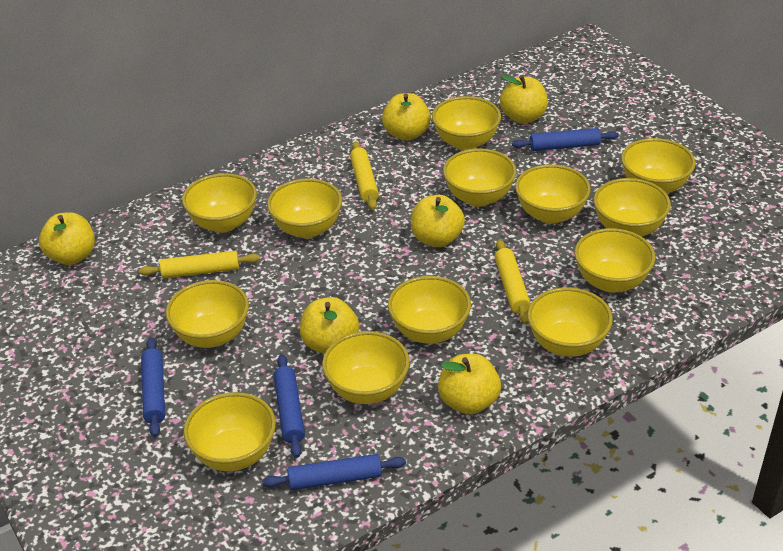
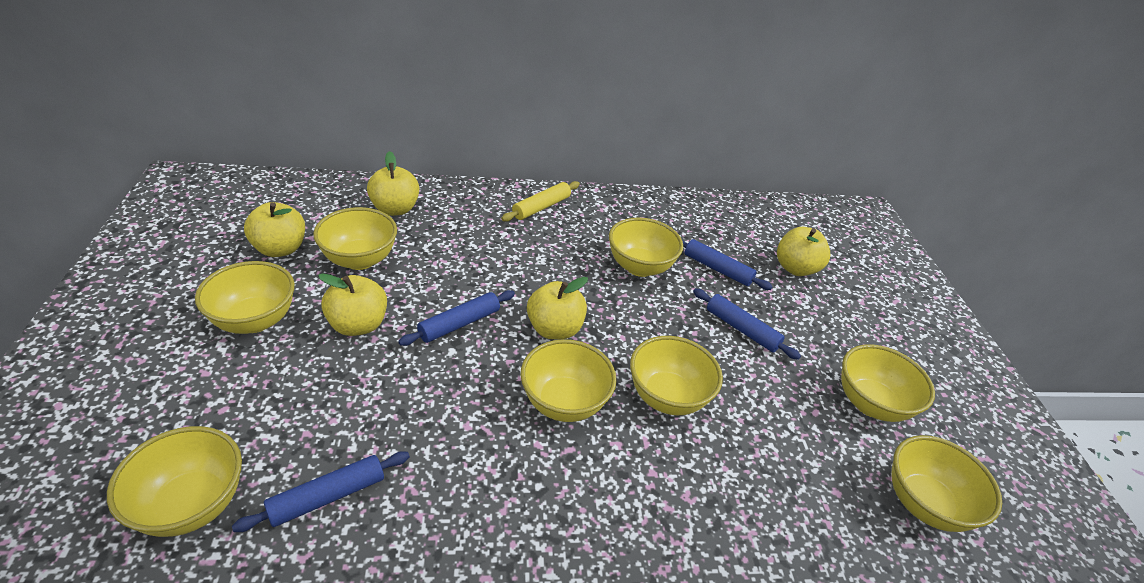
yellow apple: [39,212,95,265] [300,297,359,354] [382,93,431,141] [411,195,465,247] [438,354,501,415] [500,75,548,124] = 6 -> [244,202,305,257] [318,273,387,336] [367,151,419,216] [527,277,588,339] [777,227,830,276] = 5
yellow bowl: [166,280,249,348] [182,173,257,233] [184,392,276,471] [267,178,342,238] [322,331,410,404] [388,276,471,344] [432,96,501,150] [443,148,517,207] [515,164,591,224] [527,287,613,357] [574,228,656,293] [593,178,671,237] [621,138,696,193] = 13 -> [107,426,242,537] [195,261,295,334] [313,207,397,270] [520,339,617,422] [609,218,683,277] [630,336,723,415] [841,344,935,422] [891,435,1002,532] = 8
yellow rolling pin: [139,251,260,278] [350,141,379,210] [495,239,531,324] = 3 -> [501,181,580,222] = 1

